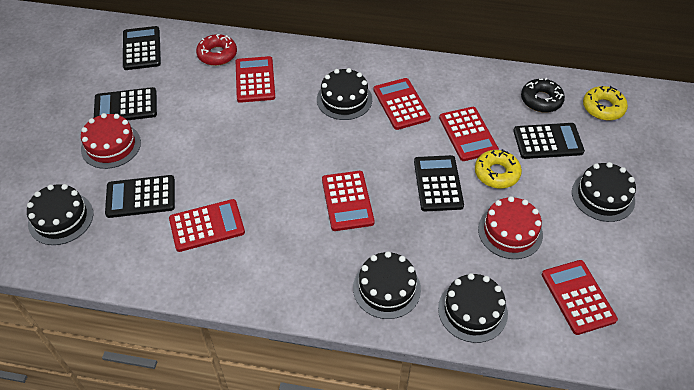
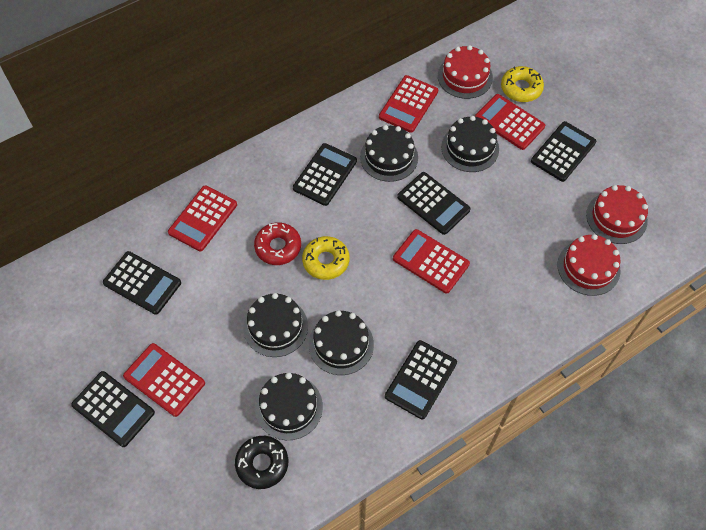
black calculator: [94,87,157,120] [105,175,175,218] [123,26,161,70] [414,155,464,211] [513,123,585,159] = 5 -> [71,371,155,447] [103,251,181,315] [293,143,357,206] [385,340,457,419] [397,172,471,235] [531,121,596,182] = 6
red cake: [81,113,141,169] [478,196,543,259] = 2 -> [438,45,493,99] [557,234,621,296] [586,185,648,244] = 3
red calculator: [169,199,245,252] [236,56,275,103] [322,171,375,231] [373,78,431,130] [439,107,499,161] [542,260,618,335] = 6 -> [123,343,205,417] [168,185,237,251] [379,75,438,133] [393,229,470,294] [475,94,545,150] = 5

